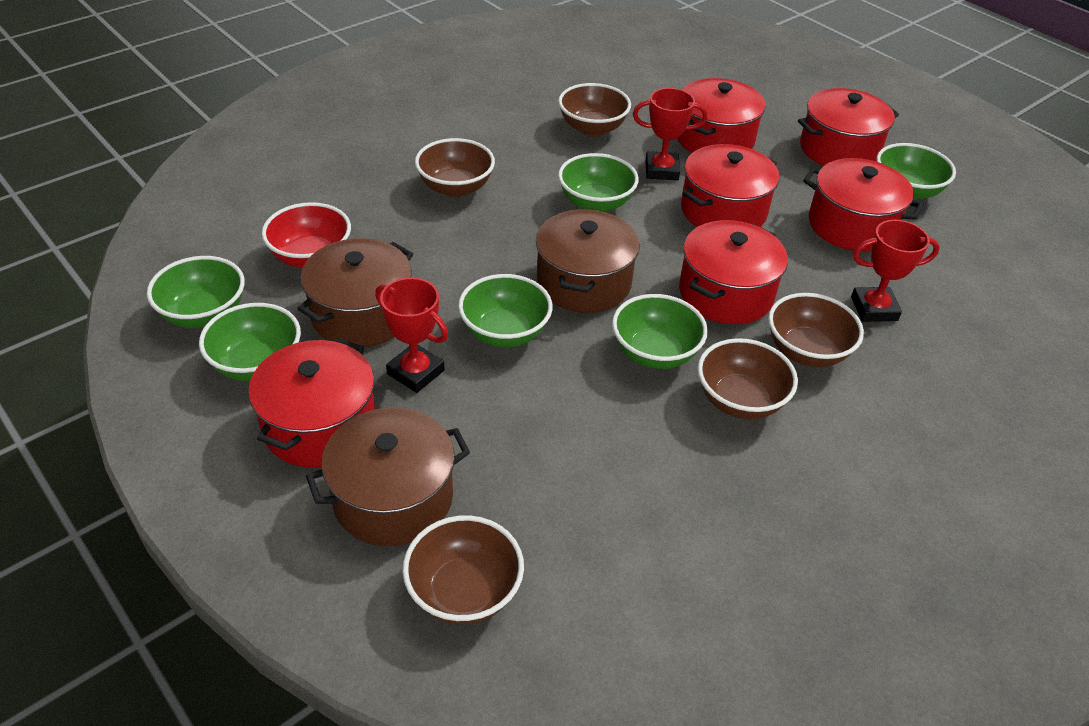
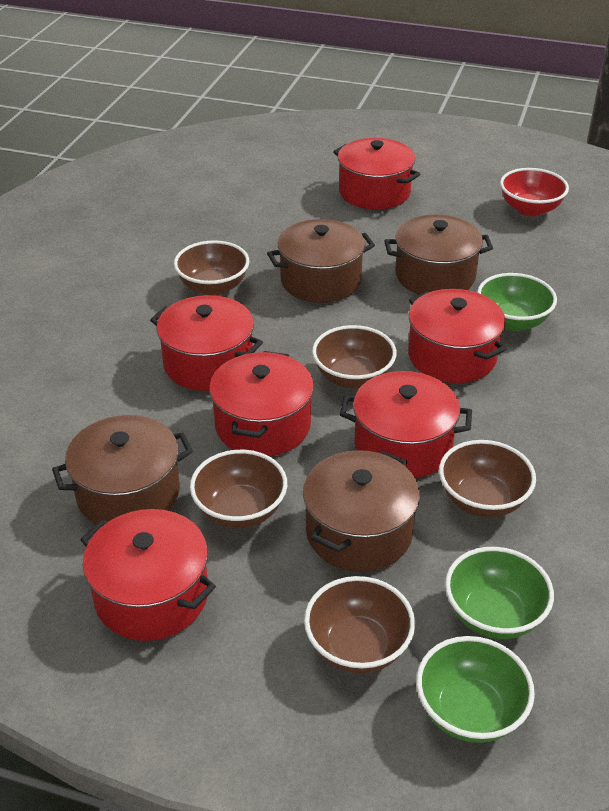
brown pot: [297,238,413,348] [306,407,470,546] [536,209,640,313] = 3 -> [52,415,193,525] [267,219,375,303] [303,450,420,572] [384,215,493,295] = 4
green bowl: [147,256,245,328] [199,303,301,381] [458,274,553,347] [558,153,639,212] [612,294,708,369] [877,143,956,200] = 6 -> [416,636,535,743] [445,547,554,639] [477,273,557,331] = 3
red trophy: [375,278,448,393] [633,88,707,180] [851,220,940,322] = 3 -> none = 0

